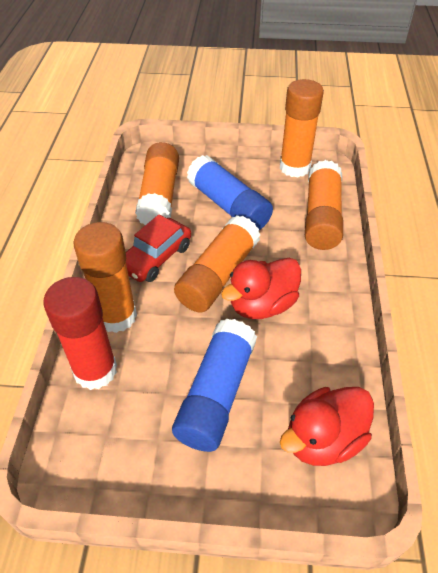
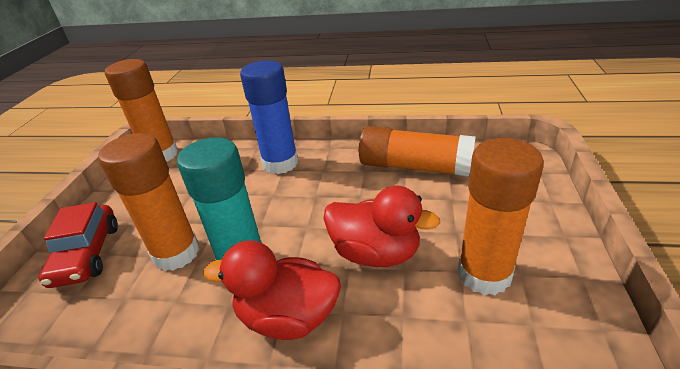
blue glue stick: [172,319,257,452] [187,155,273,230] = 2 -> [240,60,298,174] = 1
orange glue stick: [74,222,137,333] [135,142,179,225] [174,215,261,313] [280,79,324,177] [305,160,343,250] = 5 -> [98,133,200,271] [105,59,178,162] [359,126,476,177] [458,138,544,295] = 4
red glue stick: [43,277,117,390] = 1 -> none = 0
turquoise glue stick: none = 0 -> [177,137,262,261] = 1

